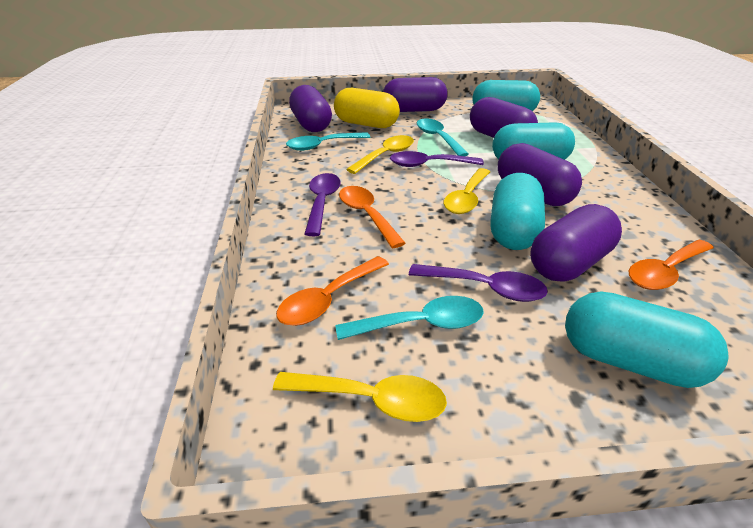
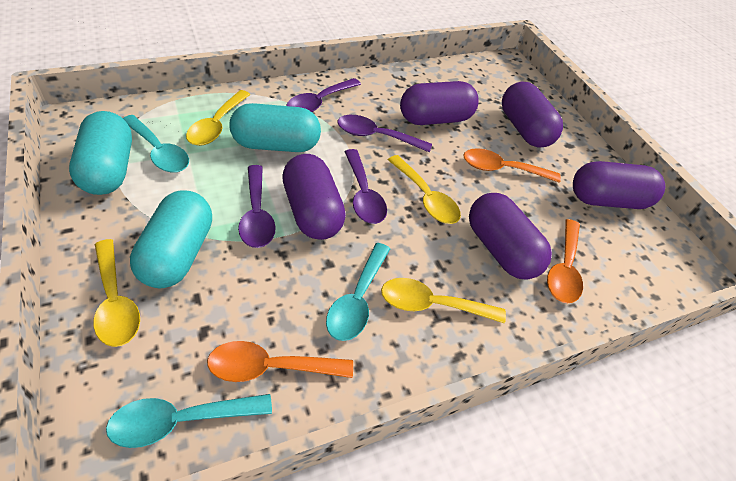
purple spoon: [304,173,341,236] [390,151,484,167] [409,264,548,302] = 3 -> [238,165,276,248] [286,78,361,112] [337,115,432,152] [344,149,387,224] = 4
turquoise capsule: [473,80,540,111] [490,173,545,250] [492,122,575,160] [565,292,728,388] = 4 -> [69,111,132,195] [130,190,212,289] [229,103,321,152] = 3
yellow capsule: [334,88,400,128] = 1 -> none = 0
yellow spoon: [273,372,447,422] [346,135,414,174] [444,168,490,214] = 3 -> [94,239,140,347] [186,90,251,146] [381,278,506,324] [388,155,461,224] = 4

